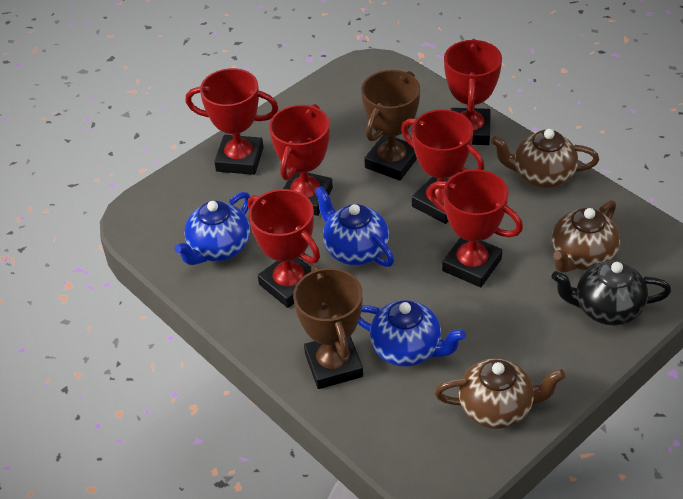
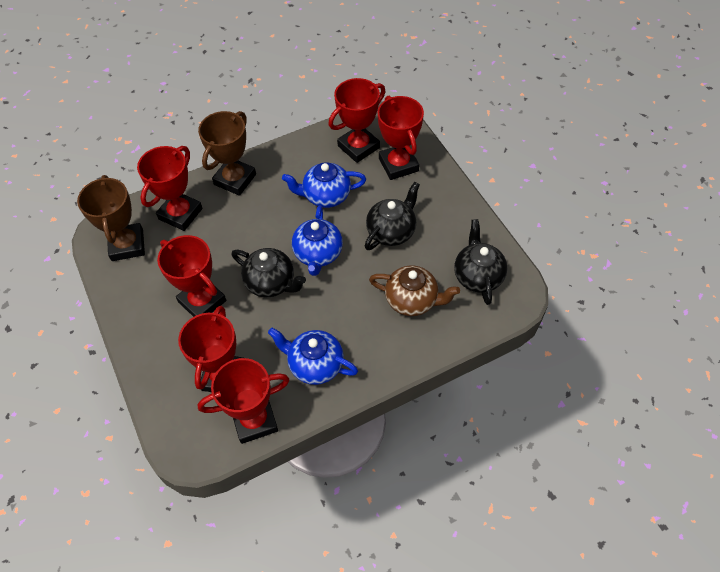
black teapot: [552,261,671,326] = 1 -> [231,248,306,297] [365,182,420,250] [454,219,507,305] = 3
brown teapot: [434,358,565,429] [491,129,599,188] [552,200,620,273] = 3 -> [369,265,460,316] = 1

